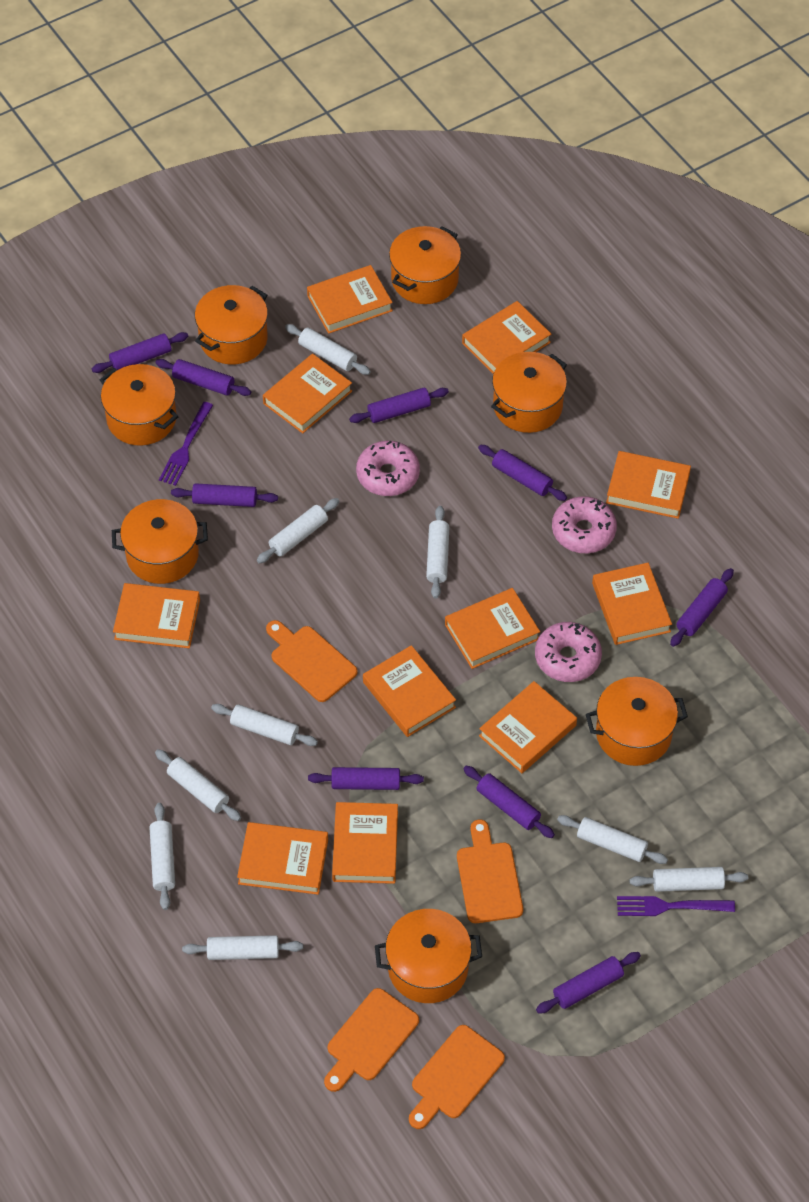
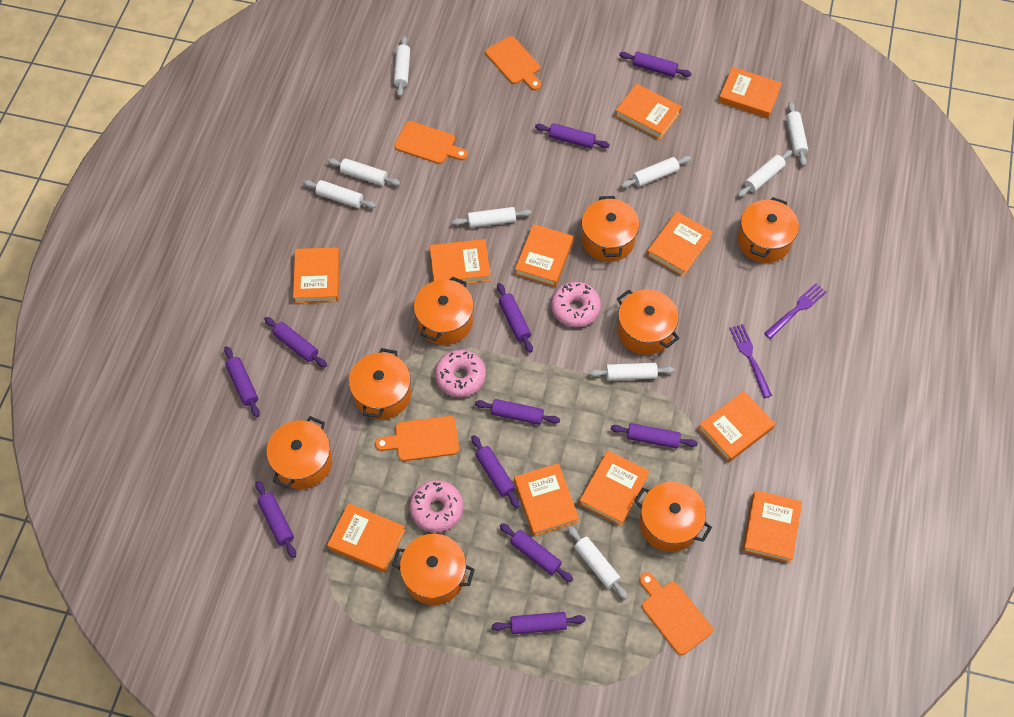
orange pot: [100,364,178,446] [112,499,208,584] [195,285,268,365] [375,909,482,1003] [389,226,461,304] [491,352,567,433] [586,677,688,766] = 7 -> [267,416,332,489] [349,348,411,420] [392,534,475,605] [414,277,474,345] [581,196,639,262] [617,289,679,355] [634,482,712,552] [738,197,799,263] = 8
purple rolling pin: [92,332,188,373] [155,359,251,396] [171,483,278,507] [308,767,424,790] [349,388,449,423] [463,766,555,838] [478,445,567,501] [536,952,641,1014] [670,568,734,647] = 9 -> [224,346,260,417] [255,481,296,558] [264,317,327,367] [471,435,520,508] [475,399,560,425] [492,612,586,634] [497,283,533,353] [500,523,573,582] [535,123,610,148] [611,423,698,449] [619,51,692,77] = 11

